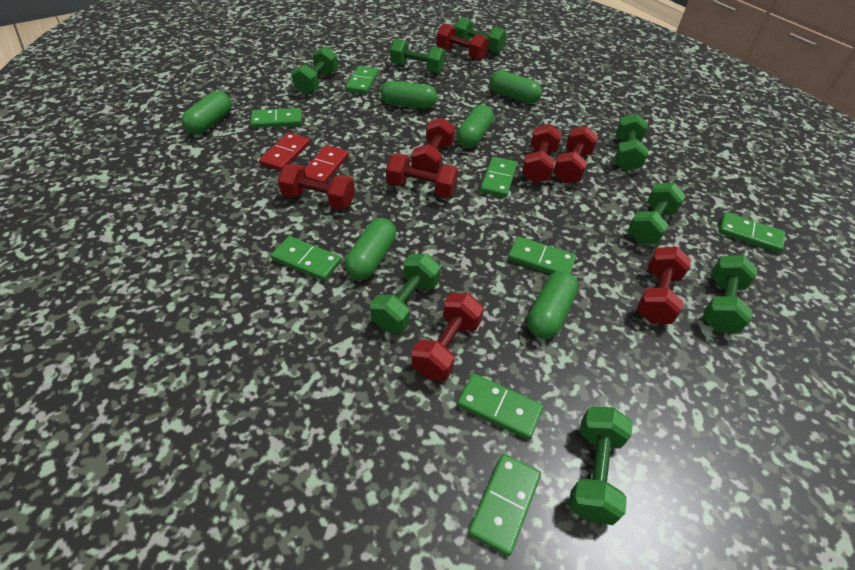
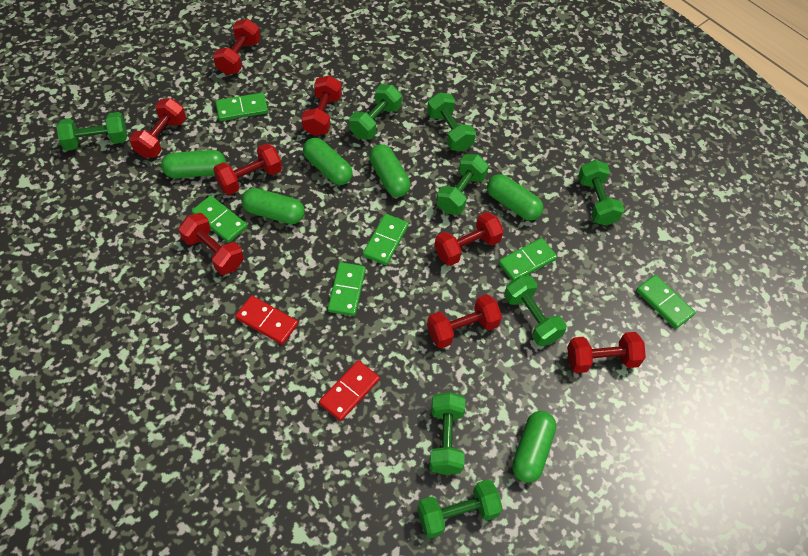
green domino: [250,108,302,128] [271,236,342,281] [345,66,379,94] [457,373,544,440] [468,454,541,556] [480,157,517,198] [508,236,576,274] [719,212,785,253] = 8 -> [192,195,248,243] [215,93,268,121] [328,262,366,316] [363,214,409,265] [499,238,557,281] [636,275,696,329] = 6

